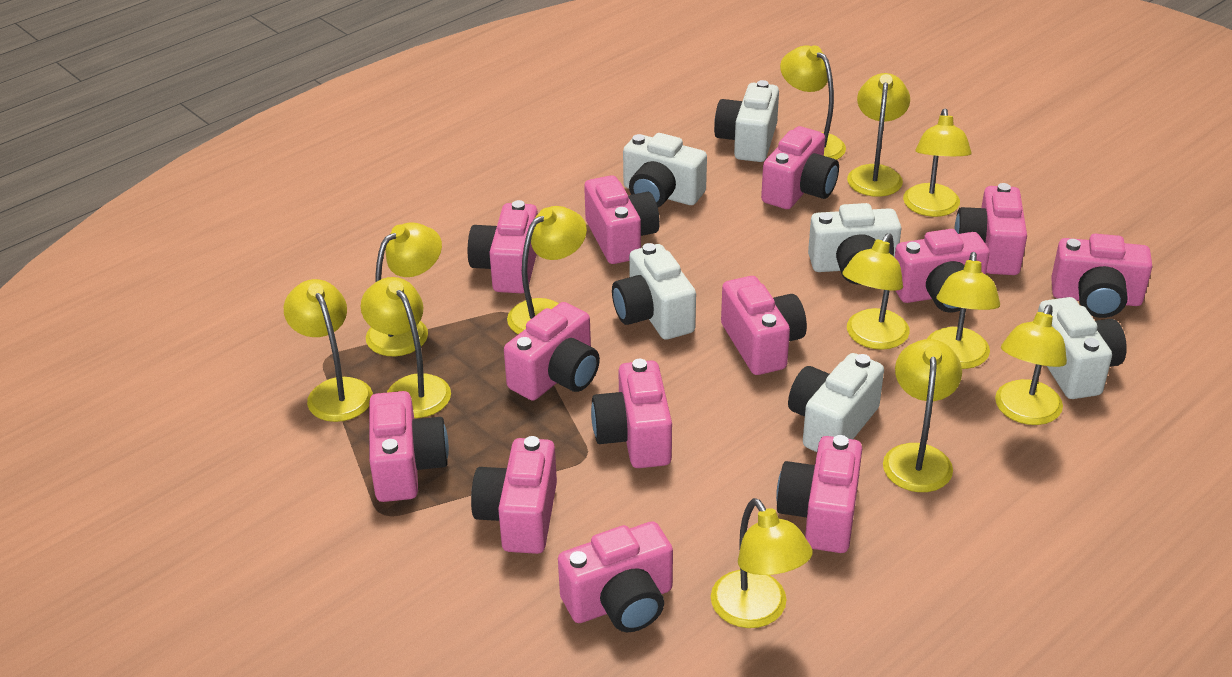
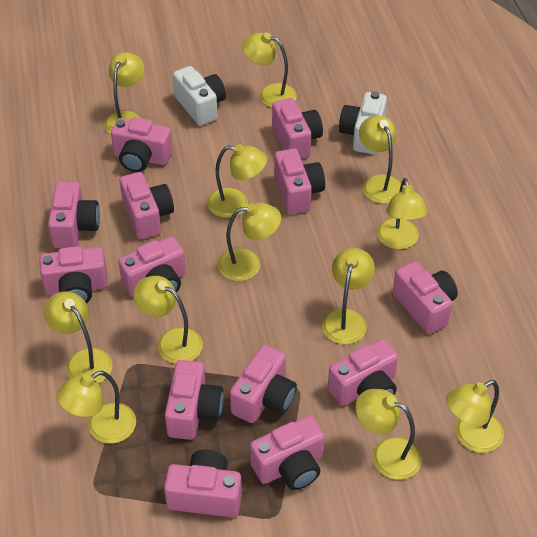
white camera: [612,243,696,340] [623,133,707,207] [714,80,779,162] [788,353,884,452] [808,203,901,285] [1038,297,1127,399] = 6 -> [173,66,226,126] [339,91,387,154] = 2

